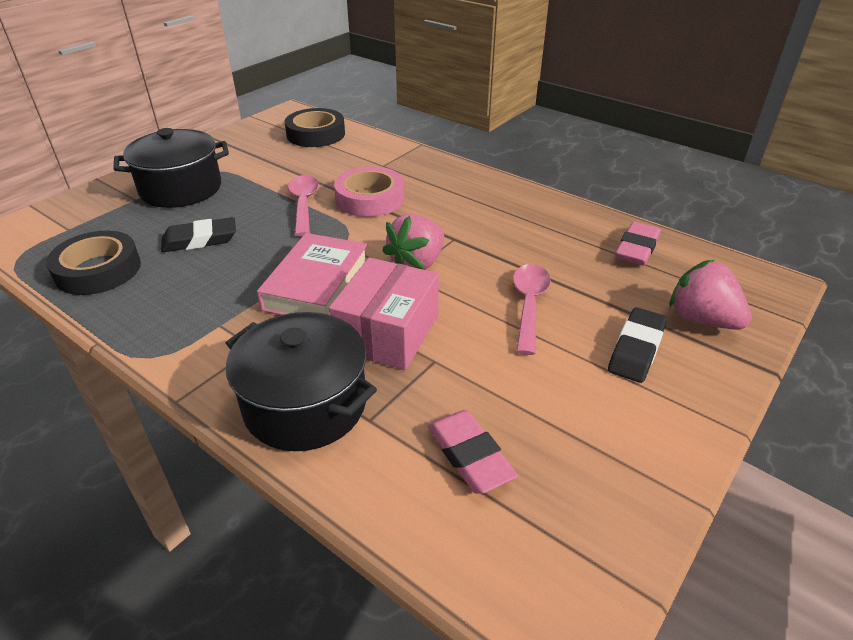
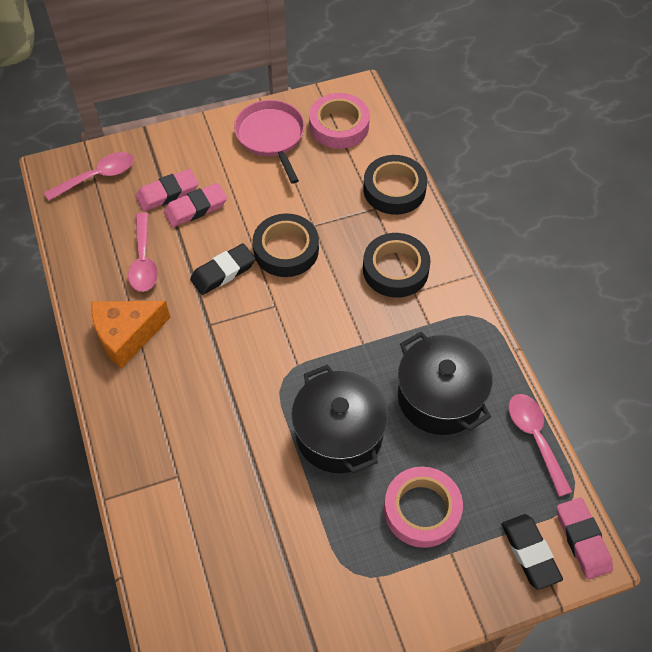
black tape: [46,230,141,295] [284,108,345,147] = 2 -> [253,213,319,277] [363,155,427,215] [363,233,431,298] = 3
orange cheese: none = 0 -> [91,301,171,369] = 1
pink book: [257,233,367,315] = 1 -> none = 0
pink box: [329,257,439,370] = 1 -> none = 0
pink eraser: [428,410,518,494] [615,222,661,266] = 2 -> [136,169,199,212] [164,183,227,227] [557,498,613,580] = 3
pink pan: none = 0 -> [234,100,305,184] = 1
pink spoon: [288,175,319,236] [513,264,551,355] = 2 -> [44,152,134,201] [128,213,158,292] [508,394,572,497] = 3
pink strawberry: [382,214,444,270] [669,260,752,330] = 2 -> none = 0
pink tape: [334,166,405,217] = 1 -> [309,93,370,149] [384,467,463,548] = 2

